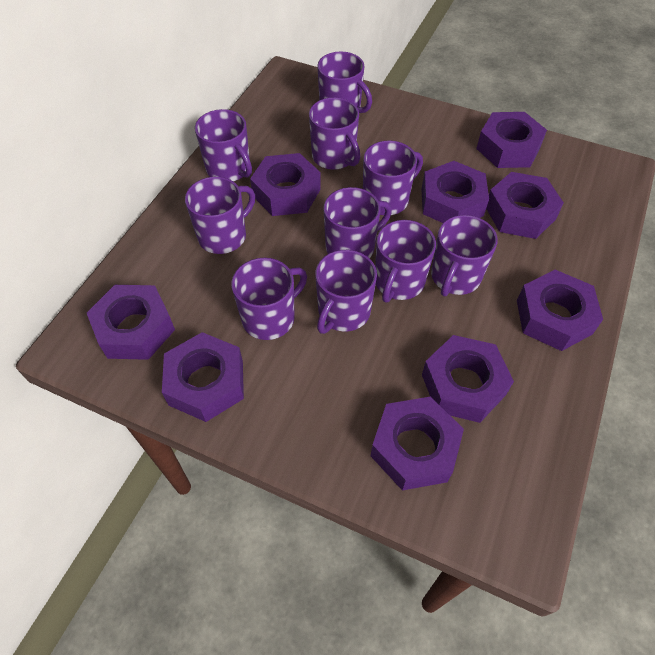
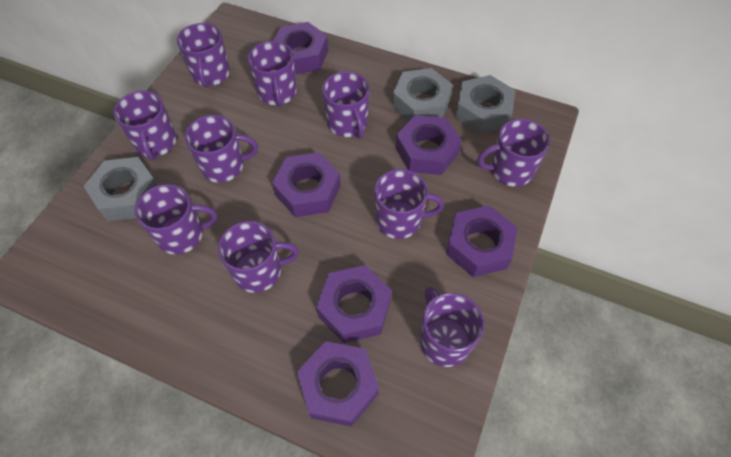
grey nut: none = 0 -> [83,157,158,221] [392,68,453,121] [455,75,515,134] = 3
purple nut: [87,285,175,360] [162,332,244,422] [250,153,321,216] [371,397,464,490] [421,161,489,223] [422,335,514,423] [476,112,547,168] [486,172,564,239] [517,270,603,351] = 9 -> [272,152,341,217] [273,22,328,74] [297,341,379,427] [316,265,392,343] [396,115,462,175] [446,205,518,277] = 6

